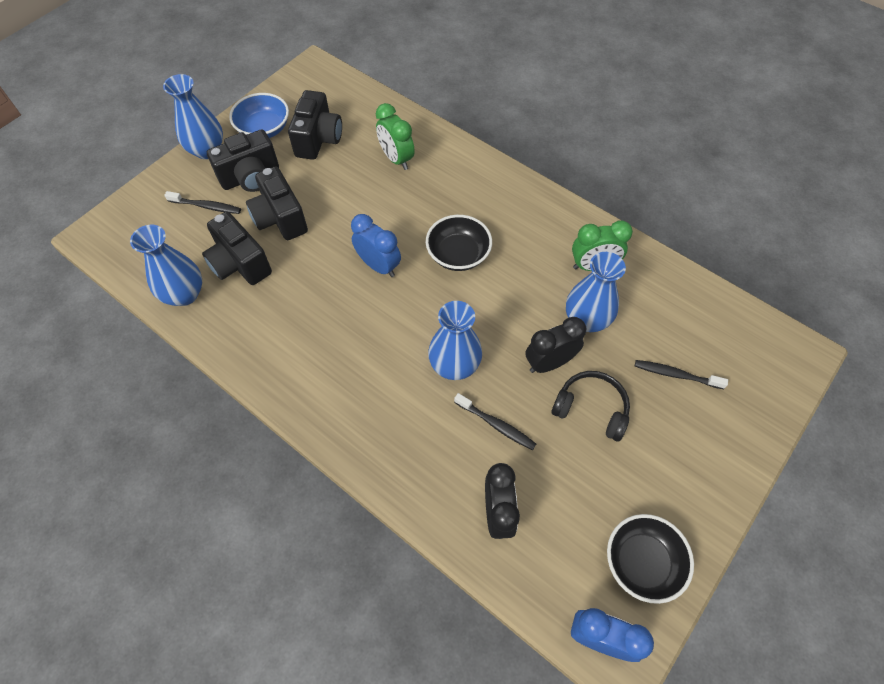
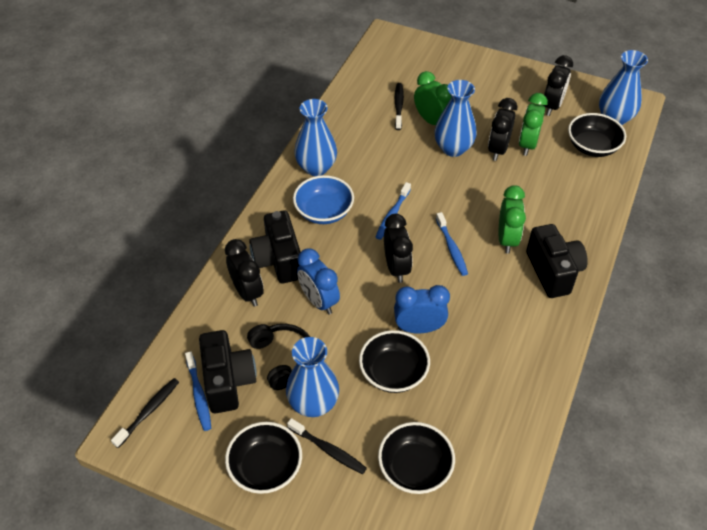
black bowl: [426,215,492,271] [607,514,694,604] = 2 -> [225,422,302,494] [359,330,430,393] [378,422,455,494] [568,113,626,157] = 4
black camera: [202,212,272,285] [207,130,279,192] [246,166,308,240] [288,90,342,160] = 4 -> [199,330,257,413] [249,210,301,283] [526,224,588,298] = 3
black clock: [485,463,520,539] [525,317,586,373] = 2 -> [225,239,264,307] [384,214,413,283] [488,98,517,161] [543,55,573,116] = 4
blue toothbrush: none = 0 -> [185,351,211,431] [375,182,411,240] [436,212,468,276] = 3
green clock: [376,103,415,170] [572,220,633,271] = 2 -> [414,71,452,125] [499,185,526,254] [519,93,548,156] = 3

